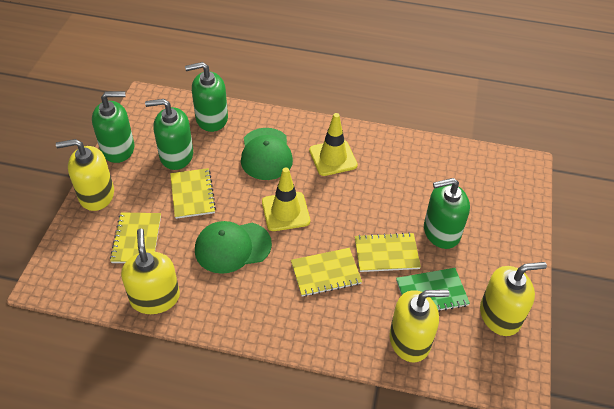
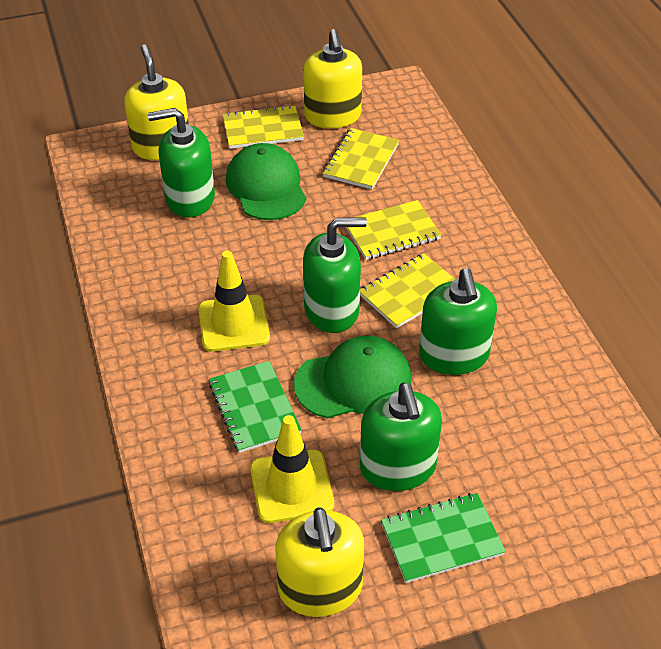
green notebook: [396,268,470,312] = 1 -> [209,361,302,453] [381,493,506,583] = 2
yellow soap dispenser: [56,139,114,211] [121,229,180,314] [389,290,449,362] [480,262,547,336] = 4 -> [124,44,189,160] [276,507,364,617] [303,29,362,129] = 3

